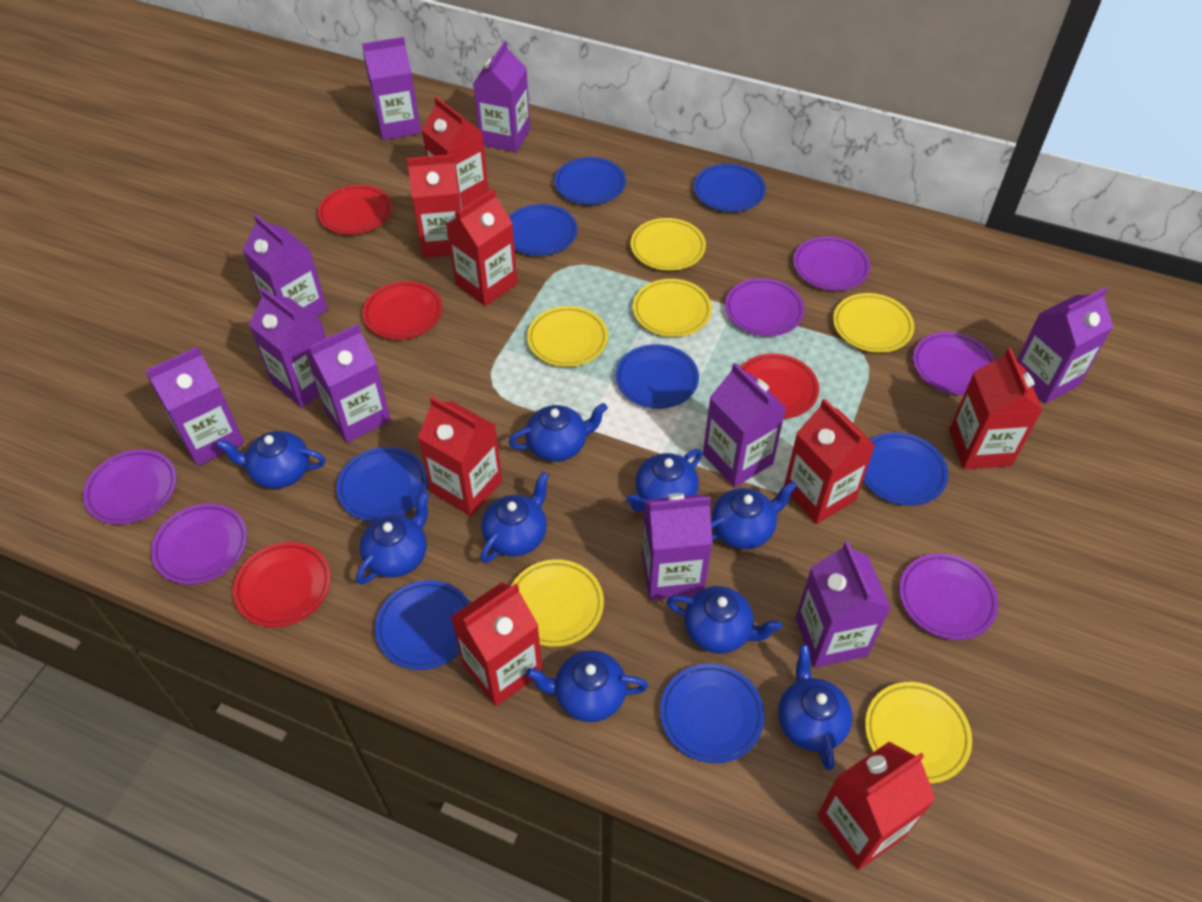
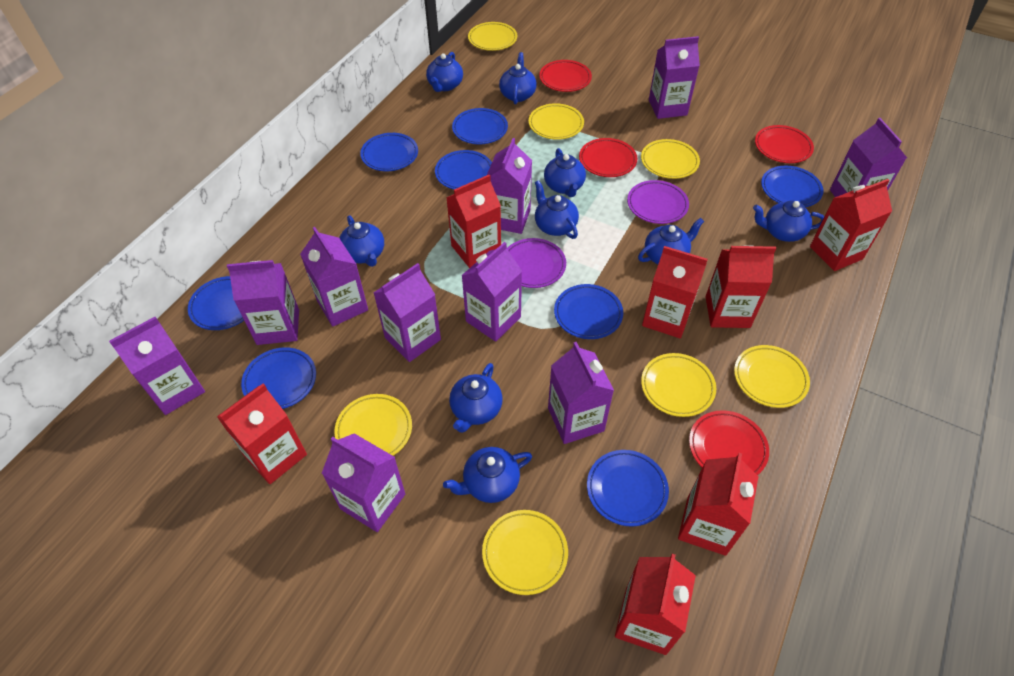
purple plate: [83,449,177,525] [151,503,247,584] [725,278,805,336] [793,236,870,291] [899,553,998,640] [913,332,995,395] = 6 -> [507,238,566,288] [627,180,689,224] = 2
red carton: [407,154,462,258] [418,397,503,516] [421,97,489,208] [446,188,518,306] [451,582,543,706] [784,398,876,524] [817,742,936,870] [949,348,1043,469] = 8 -> [217,384,307,484] [446,175,501,268] [615,554,696,655] [642,246,708,338] [678,453,759,556] [705,245,776,328] [810,179,892,271] = 7
yellow plate: [511,559,604,647] [527,306,608,367] [631,218,706,271] [633,279,712,337] [833,293,914,353] [865,682,972,784] = 6 -> [334,394,412,456] [468,22,517,51] [482,510,568,595] [529,103,584,140] [641,139,700,179] [641,353,716,417] [734,345,810,408] = 7

